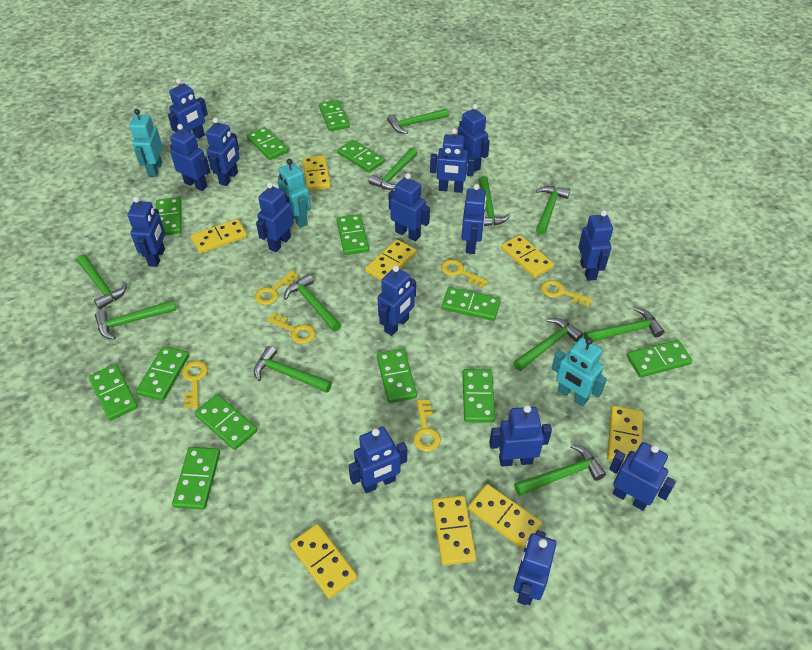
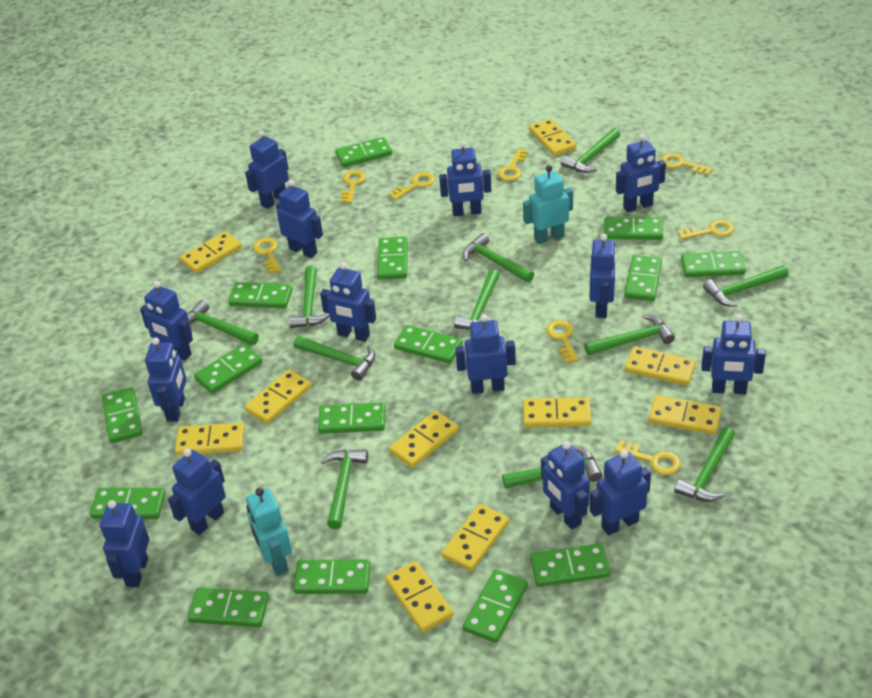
blue robot: [128,197,165,267] [168,78,208,139] [170,124,210,191] [206,117,240,186] [256,182,294,252] [348,427,407,493] [378,265,416,336] [388,173,430,241] [430,128,475,193] [458,104,490,172] [461,184,487,254] [489,405,552,466] [513,530,556,605] [578,210,613,281] [609,442,676,511] = 15 -> [100,500,149,587] [140,281,193,361] [145,337,187,422] [168,449,226,535] [245,131,289,209] [276,180,323,258] [320,262,376,342] [439,141,491,216] [455,314,516,394] [541,441,590,530] [589,234,616,318] [590,450,651,536] [616,134,666,212] [702,314,766,394] = 14
green domino: [89,364,138,421] [136,346,189,401] [156,197,182,235] [172,447,220,510] [194,394,258,450] [247,127,288,160] [319,100,350,131] [336,214,369,255] [337,140,385,173] [377,349,417,403] [442,287,501,321] [462,369,495,423] [627,340,692,378] = 13 -> [90,488,166,519] [102,387,143,443] [188,588,269,627] [194,344,263,394] [228,282,293,308] [293,559,371,594] [318,402,386,434] [335,137,392,167] [377,237,408,280] [394,325,463,364] [463,569,528,643] [530,544,610,587] [604,217,663,240] [624,255,662,301] [681,251,746,277] = 15
turquoise robot: [129,109,163,177] [278,159,311,228] [551,338,607,407] = 3 -> [246,488,292,576] [523,165,573,244] = 2
yellow domino: [191,219,247,254] [290,524,357,599] [302,155,331,191] [365,239,416,280] [432,496,476,565] [468,484,542,549] [501,235,554,278] [607,406,643,464] = 8 -> [175,423,245,455] [180,231,242,273] [245,370,312,424] [385,561,454,633] [389,411,459,468] [442,504,509,571] [523,397,591,427] [529,119,577,156] [625,346,696,386] [648,395,722,435] = 10
yellow key: [182,361,208,409] [255,270,299,305] [267,312,315,344] [413,399,441,451] [441,259,489,288] [541,280,593,307] = 6 -> [253,238,281,274] [340,170,366,203] [388,172,435,200] [498,149,528,181] [546,320,579,363] [614,440,681,475] [661,153,713,176] [678,220,734,240] = 8

